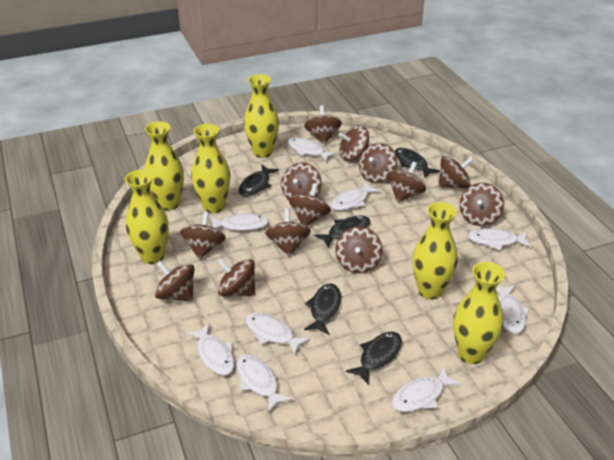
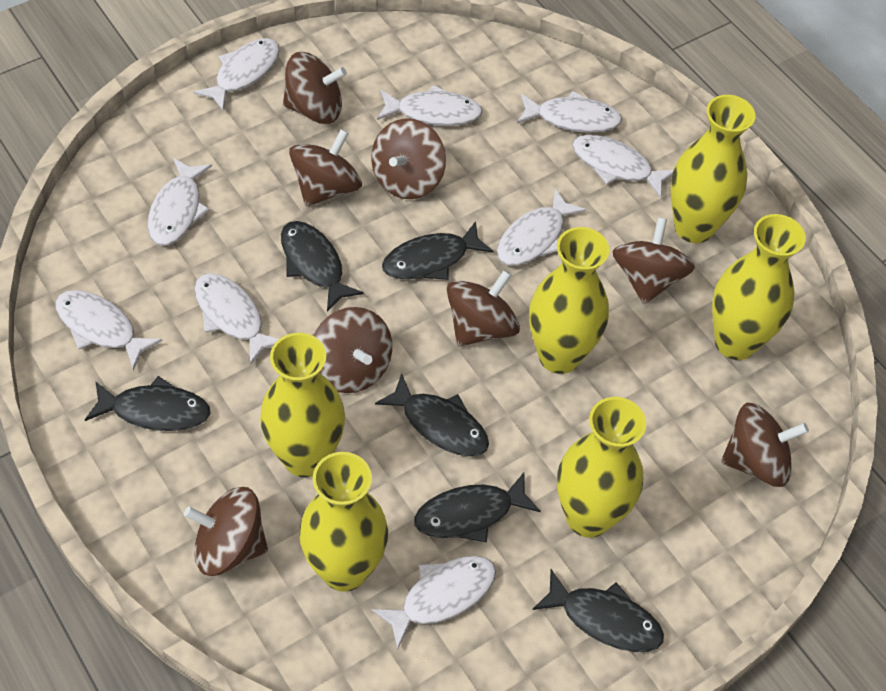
black fish: [239,164,279,197] [304,284,341,335] [314,216,370,247] [346,331,402,385] [395,148,440,178] = 5 -> [85,376,211,431] [281,221,364,312] [375,373,489,457] [382,221,494,280] [414,473,541,542] [532,569,664,652] = 6
brown spinning top: [155,260,194,302] [180,212,226,260] [217,258,256,296] [265,209,311,257] [281,163,322,200] [289,183,331,226] [304,105,342,144] [336,227,382,273] [339,125,369,161] [359,143,397,183] [387,162,426,203] [438,156,473,189] [460,183,504,226] = 13 -> [184,487,268,576] [283,52,347,124] [289,129,362,206] [314,307,392,393] [371,118,446,199] [447,270,520,346] [612,217,695,304] [721,403,809,487] = 8

